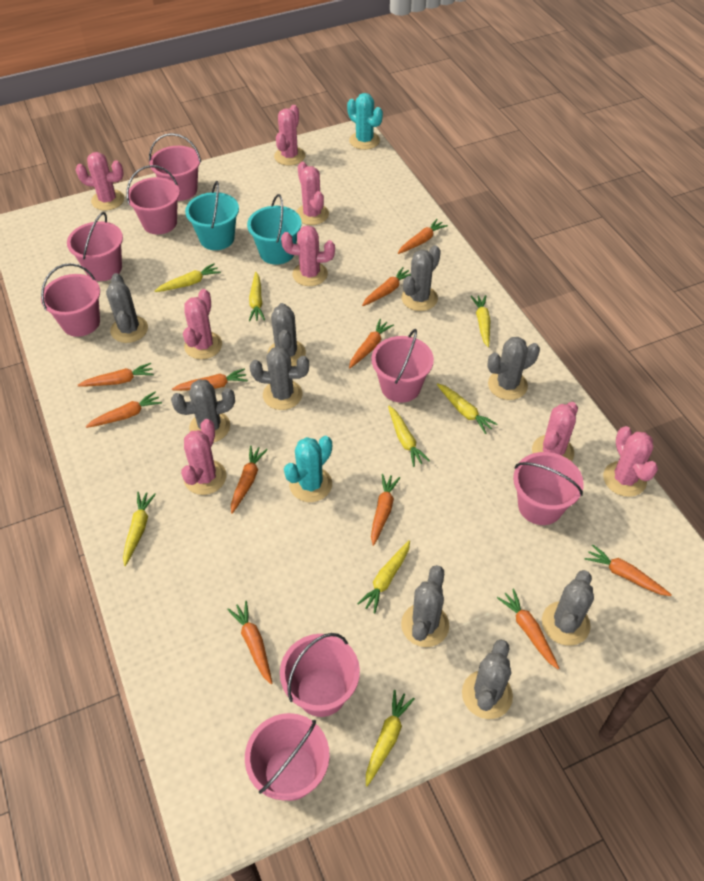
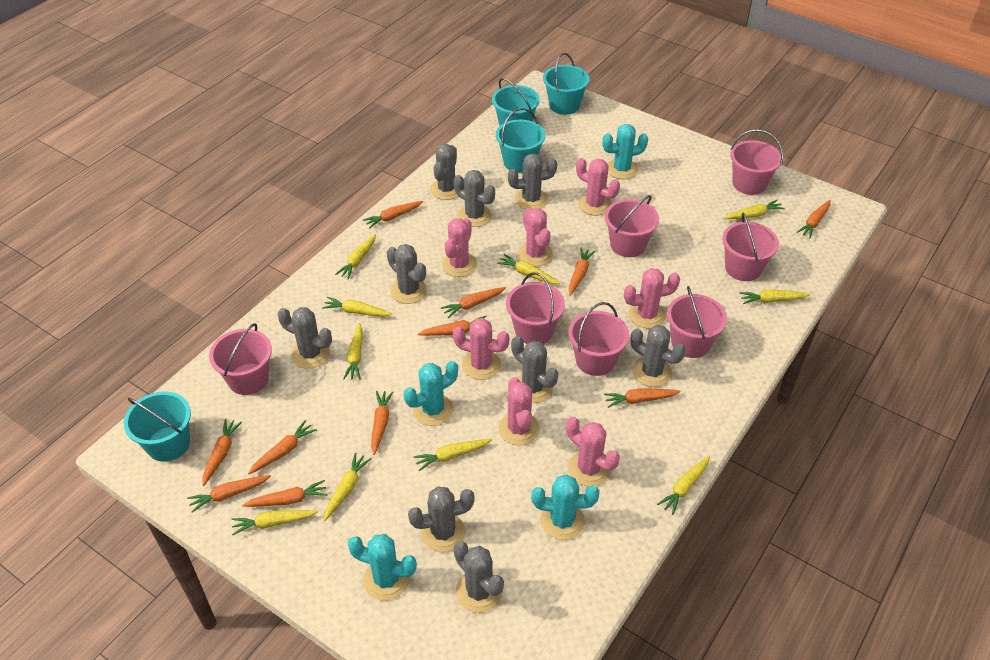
pink bucket: [41,263,100,337] [67,212,123,281] [126,165,180,235] [149,133,201,201] [245,713,330,801] [280,633,360,717] [371,329,434,403] [513,452,584,525] = 8 -> [209,323,272,395] [506,273,565,344] [568,302,629,376] [605,195,659,257] [667,286,727,358] [722,213,779,281] [730,129,783,195] = 7
pink cactus: [76,152,124,210] [181,419,226,495] [183,289,222,359] [274,105,305,166] [281,225,335,286] [296,162,329,225] [532,402,578,461] [603,426,658,497] = 8 -> [442,218,477,277] [453,318,510,380] [498,377,540,446] [518,208,553,267] [566,417,620,486] [576,158,620,216] [624,268,680,329] = 7
turquoise bucket: [185,181,239,250] [247,194,302,265] = 2 -> [123,391,191,462] [492,78,540,126] [496,108,545,173] [543,53,590,115] = 4
turquoise cactus: [284,436,332,502] [347,93,383,150] = 2 -> [348,534,417,601] [403,361,458,426] [531,474,599,540] [602,124,648,179] = 4
yellow carrot: [123,492,156,566] [154,263,221,292] [249,272,265,322] [357,540,410,613] [366,690,415,786] [388,406,430,467] [437,383,498,434] [470,295,491,347] = 8 -> [232,510,318,535] [322,297,392,316] [324,453,371,521] [335,234,376,279] [343,323,362,380] [413,439,492,471] [497,254,560,284] [657,456,710,515] [724,200,785,219] [740,289,811,304] = 10

